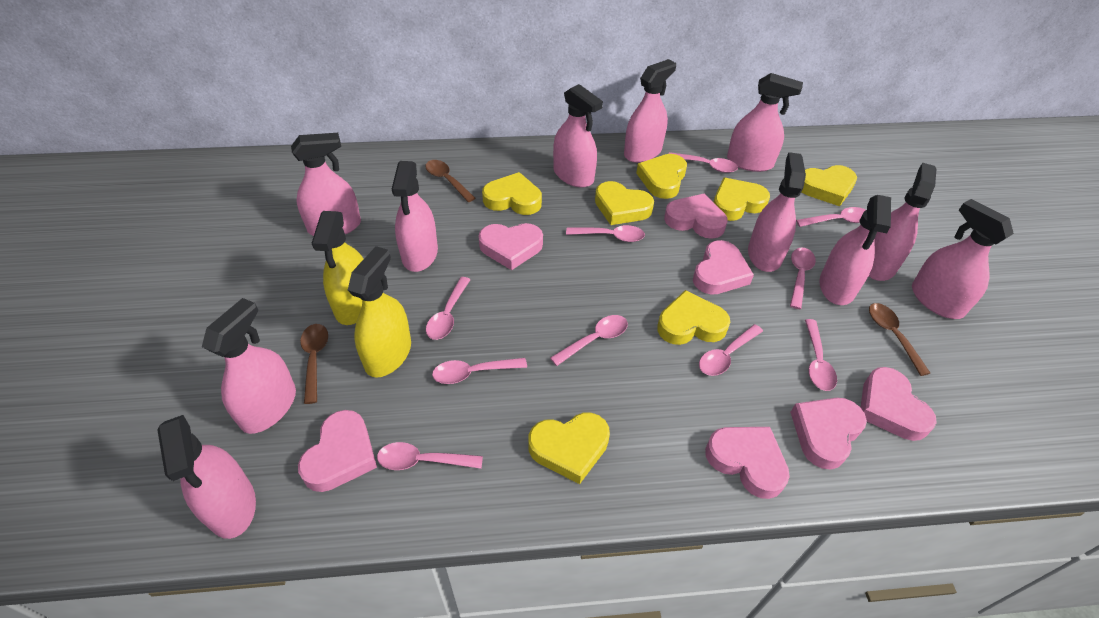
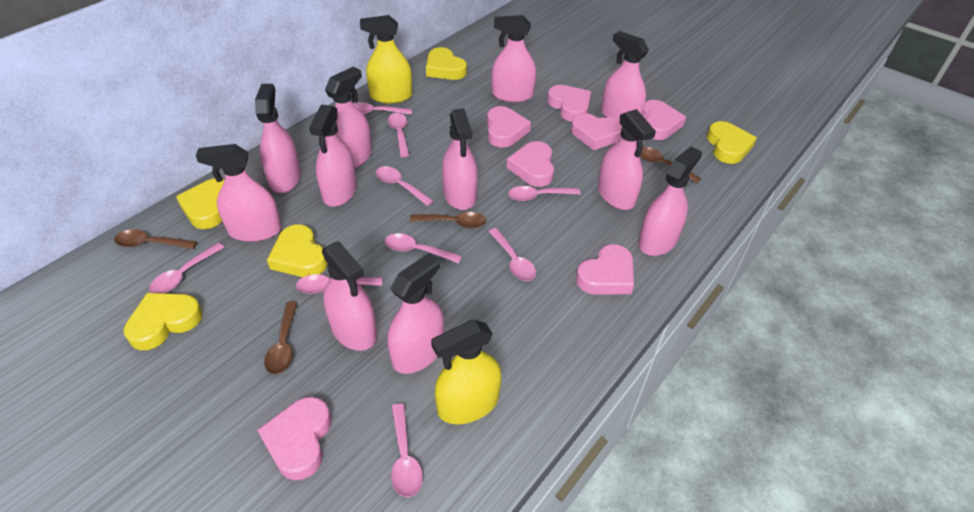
brown spoon: [300,324,328,404] [425,160,475,202] [869,303,930,376] = 3 -> [114,229,197,249] [264,301,298,374] [410,212,486,228] [640,147,701,183] = 4
pink spoon: [377,442,483,470] [426,277,470,340] [432,358,527,384] [550,315,628,366] [566,225,645,242] [669,152,738,173] [699,324,763,376] [790,247,816,309] [796,207,866,227] [805,319,837,391] = 10 -> [149,243,225,293] [296,274,382,294] [353,102,412,115] [376,166,434,206] [385,233,462,264] [388,113,410,157] [391,403,423,497] [488,228,536,281] [508,186,580,201] = 9
yellow heart: [482,172,542,215] [528,413,610,484] [595,181,654,225] [636,154,687,199] [657,290,730,345] [713,178,770,221] [801,165,857,206] = 7 -> [124,293,203,350] [176,178,225,229] [267,225,328,277] [426,47,467,80] [707,121,757,164] = 5

